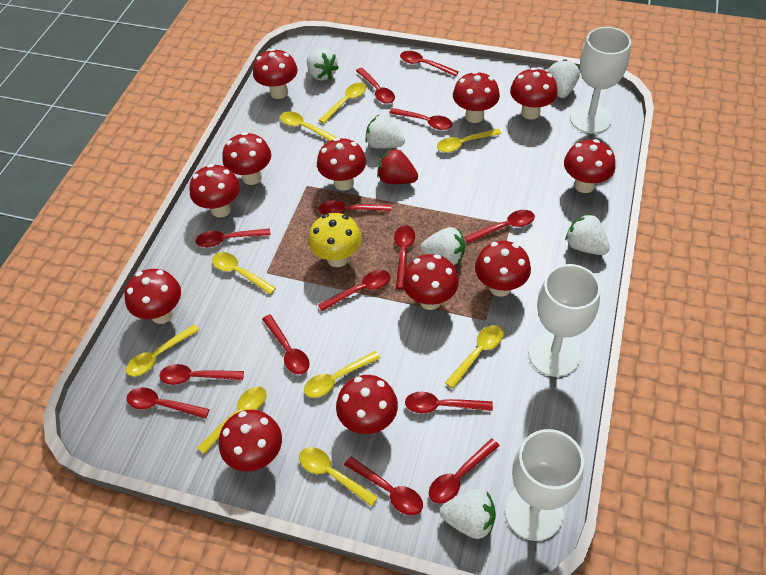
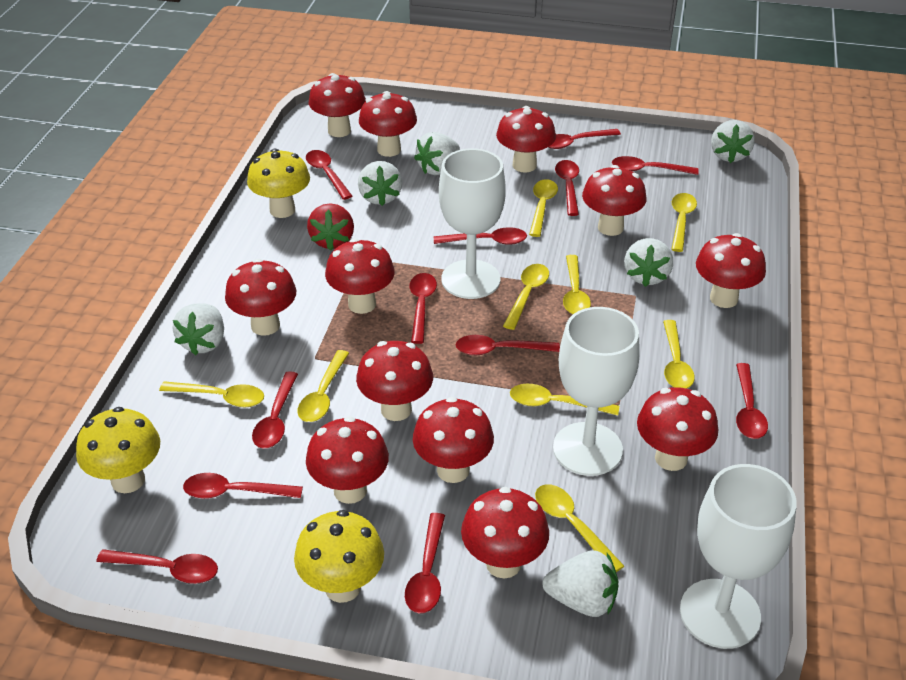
red spoon: [126,388,209,419] [159,364,244,385] [195,228,271,247] [262,314,309,374] [318,201,391,215] [318,270,390,311] [344,456,423,515] [356,68,395,104] [389,108,453,130] [394,225,415,289] [400,51,459,76] [405,392,493,413] [429,438,500,504] [465,210,535,243] = 14 -> [96,549,218,584] [183,473,303,499] [252,371,298,448] [306,150,352,200] [405,513,445,613] [409,273,437,344] [434,227,527,245] [456,335,560,355] [548,129,621,149] [555,160,579,216] [612,156,699,175] [736,363,768,439] = 12
yellow mushroom: [308,213,362,267] = 1 -> [76,407,160,493] [247,149,310,218] [294,510,384,603] = 3

